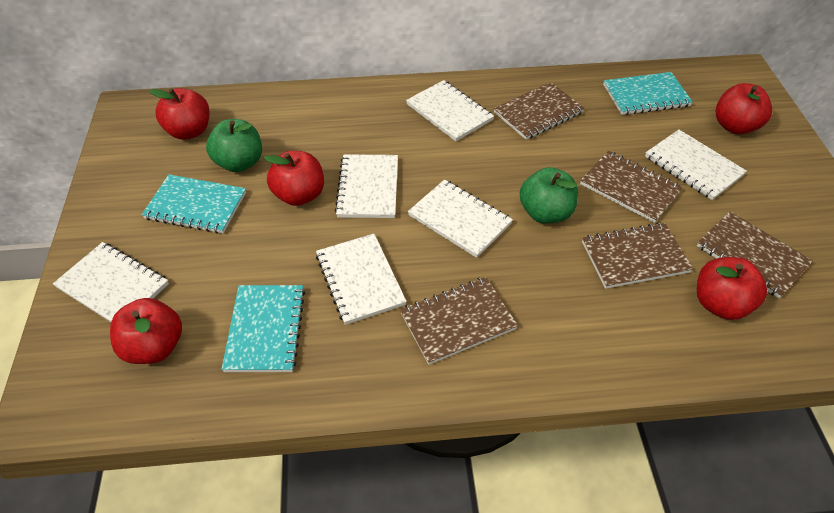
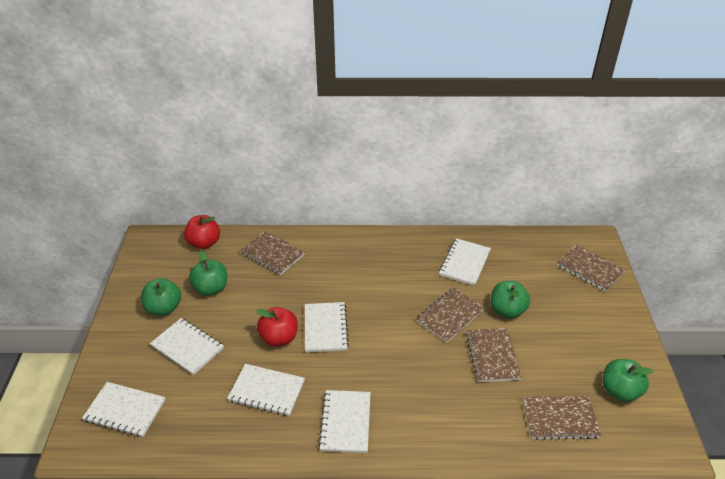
green apple: [206,119,262,172] [520,167,578,224] = 2 -> [141,278,181,316] [189,250,227,296] [491,281,530,319] [602,359,653,402] = 4
red apple: [110,298,182,364] [149,88,209,140] [264,151,324,206] [697,257,767,320] [716,83,772,134] = 5 -> [184,215,220,249] [257,307,297,347] = 2
turquoise notebook: [141,174,246,234] [222,285,305,372] [603,72,693,115] = 3 -> none = 0

